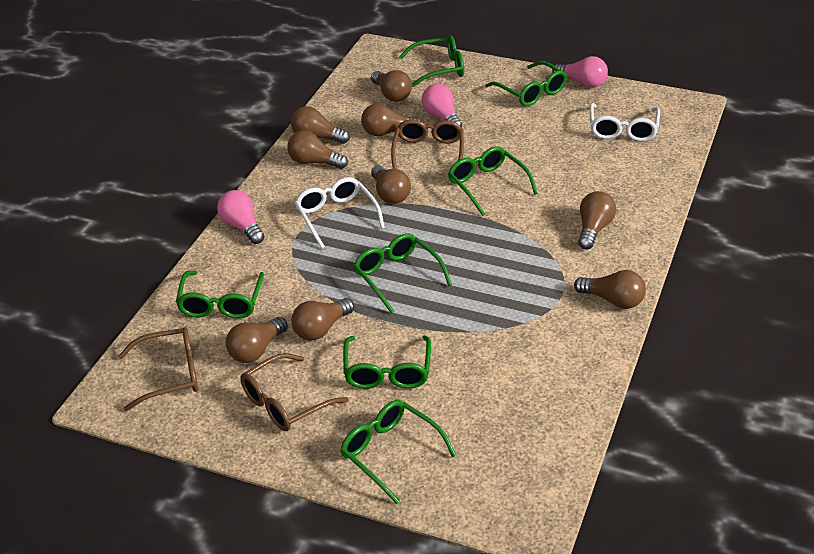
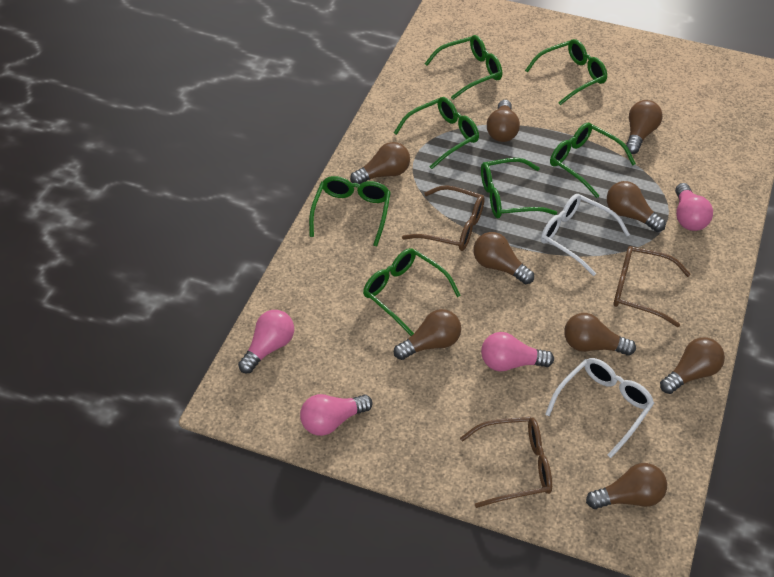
pink light bulb: [217,190,265,244] [422,84,462,128] [552,56,608,88] = 3 -> [238,310,294,373] [300,394,373,436] [481,332,554,371] [675,183,713,231] = 4

